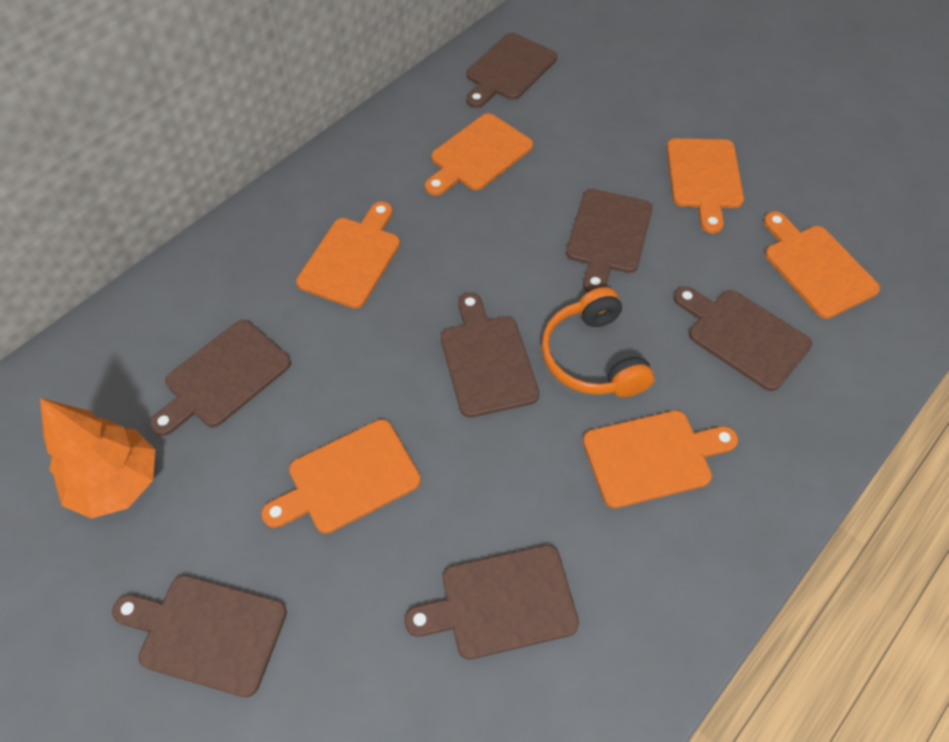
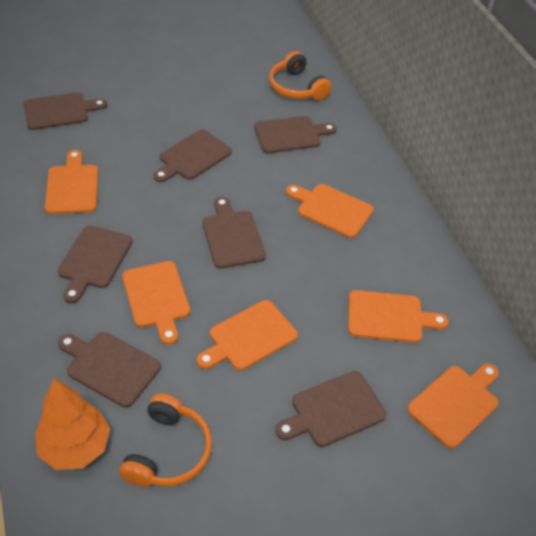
orange headphones: [541,287,655,397] = 1 -> [119,394,212,487] [269,51,332,100] = 2

